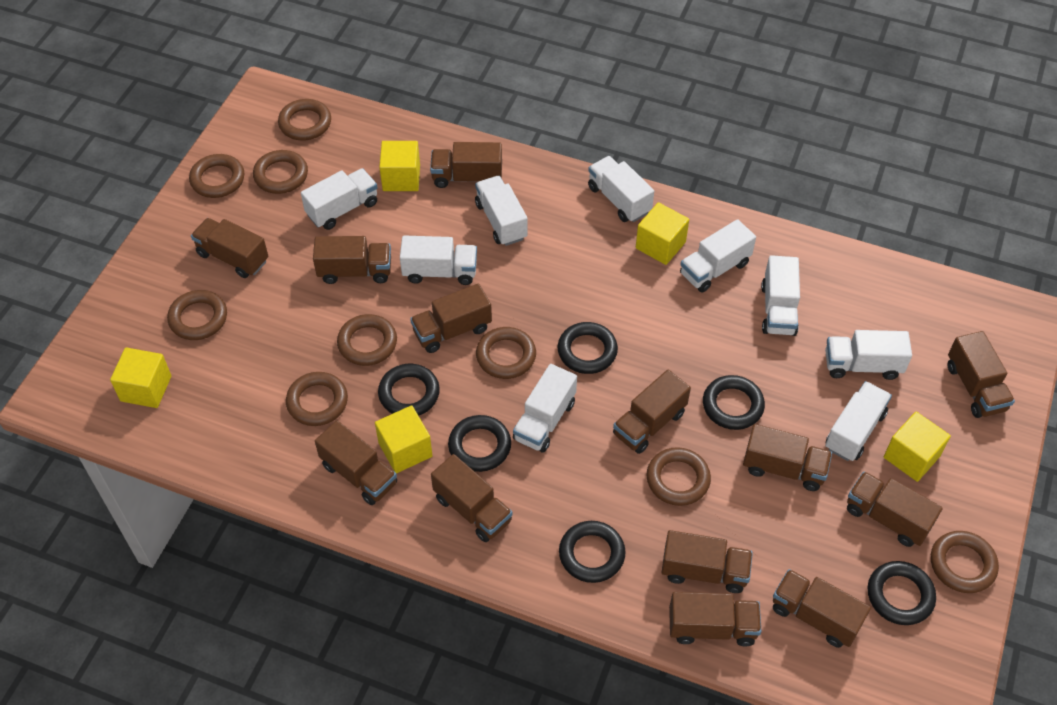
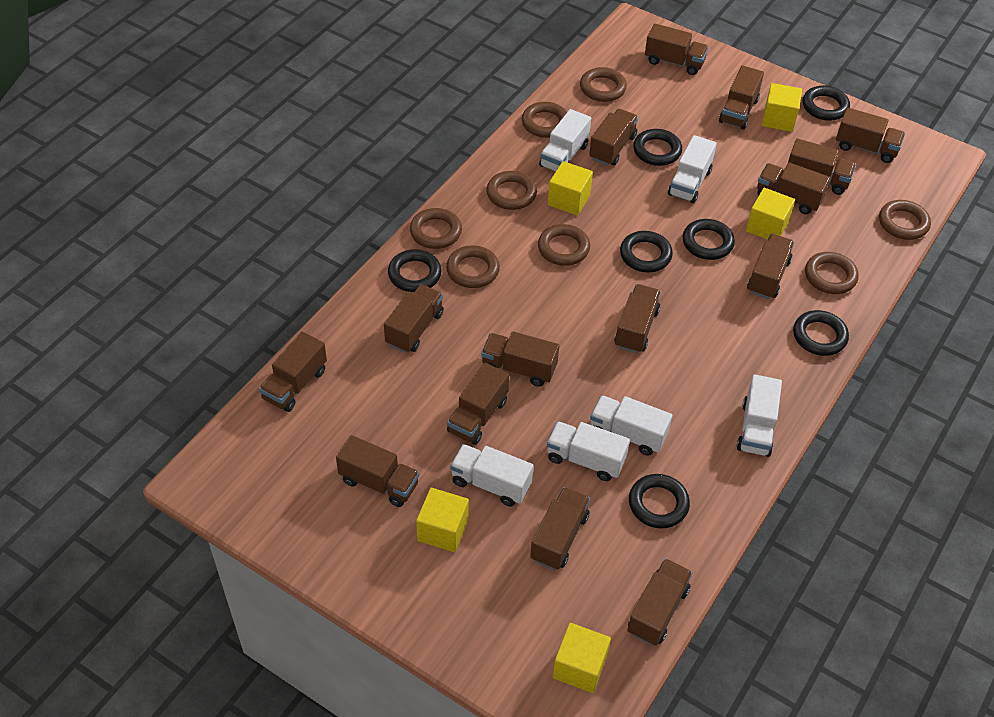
black ring: [378,364,440,416] [448,415,511,472] [558,322,618,374] [559,521,626,583] [703,375,765,430] [868,561,936,625] = 6 -> [388,249,441,292] [620,231,673,272] [629,474,690,528] [633,129,682,166] [683,219,735,260] [793,310,849,356] [802,86,850,121] = 7
brown ring: [167,290,227,340] [189,154,244,198] [253,150,308,194] [278,99,331,140] [286,372,348,426] [337,314,397,366] [476,327,536,379] [646,447,711,506] [931,531,999,593] = 9 -> [410,208,462,249] [446,245,500,288] [486,171,537,210] [522,102,567,138] [538,224,590,266] [580,67,627,102] [805,252,859,294] [879,200,931,240] = 8
brown truck: [191,218,268,278] [313,236,391,284] [315,421,397,505] [410,283,492,353] [430,142,502,188] [431,454,512,542] [613,370,691,454] [662,530,753,593] [669,592,761,646] [743,424,832,491] [773,569,871,648] [847,472,943,547] [947,331,1015,418] = 13 -> [259,332,327,412] [336,435,419,507] [384,284,444,353] [447,363,509,445] [481,331,559,387] [530,487,590,570] [589,109,638,166] [614,284,661,353] [627,558,693,646] [645,23,709,75] [719,65,764,129] [747,234,794,299] [757,163,830,214] [788,139,856,195] [836,108,905,163] = 15
white truck: [301,168,378,230] [400,235,477,285] [475,176,528,246] [513,364,577,452] [588,156,654,222] [680,219,756,293] [761,255,800,336] [825,330,912,380] [825,381,892,461] = 9 -> [450,444,534,507] [539,109,591,172] [547,421,630,481] [590,395,673,456] [668,135,717,203] [737,374,782,457] = 6

